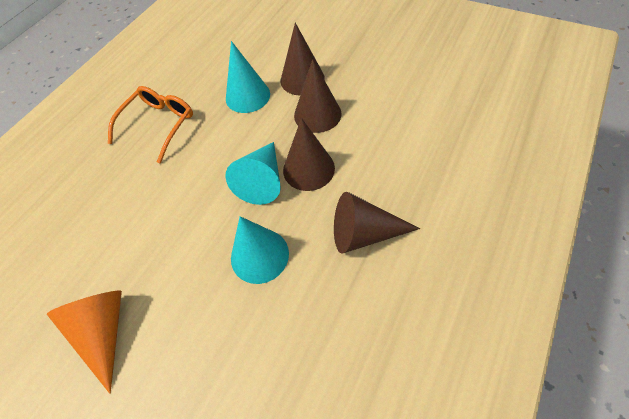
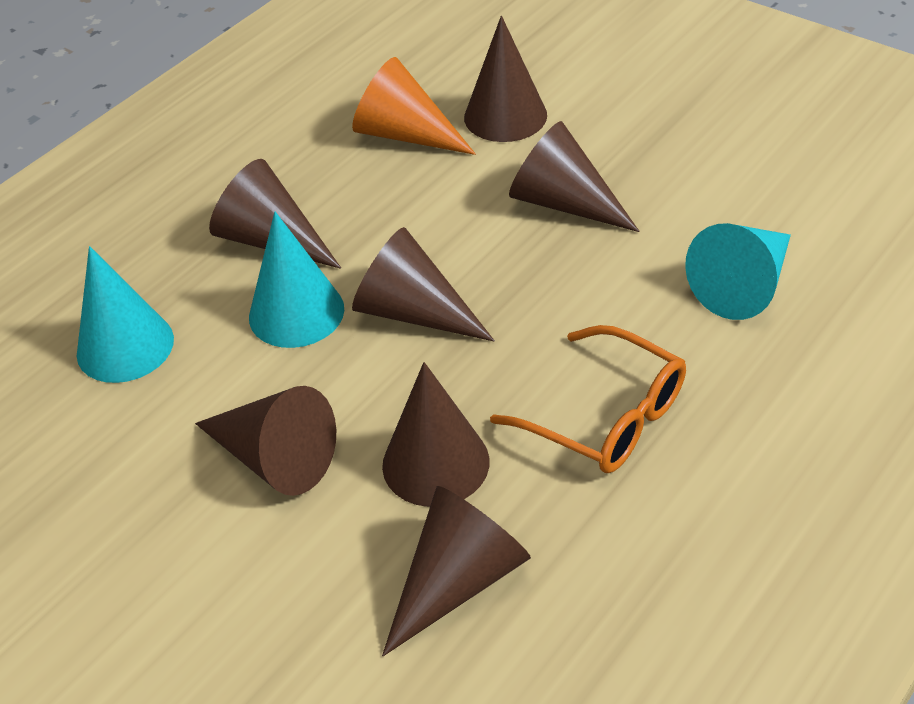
brown cone: [281,23,325,95] [283,118,335,191] [294,59,342,133] [334,192,420,253] = 4 -> [195,386,336,496] [209,159,341,269] [352,227,495,341] [382,362,490,507] [382,486,531,656] [464,16,547,142] [509,121,640,232] = 7

